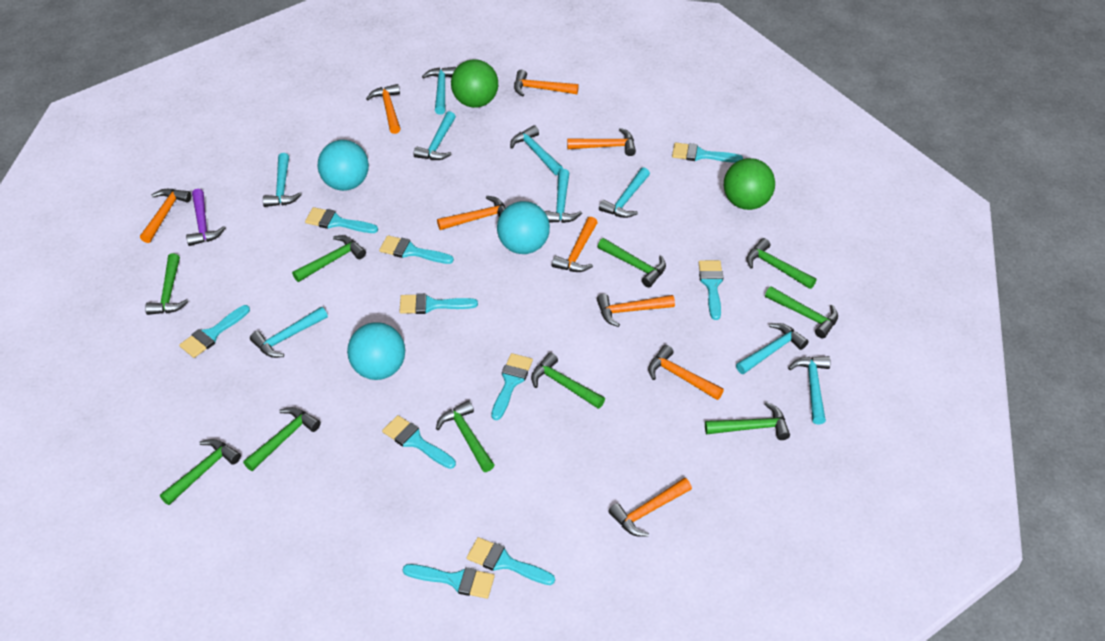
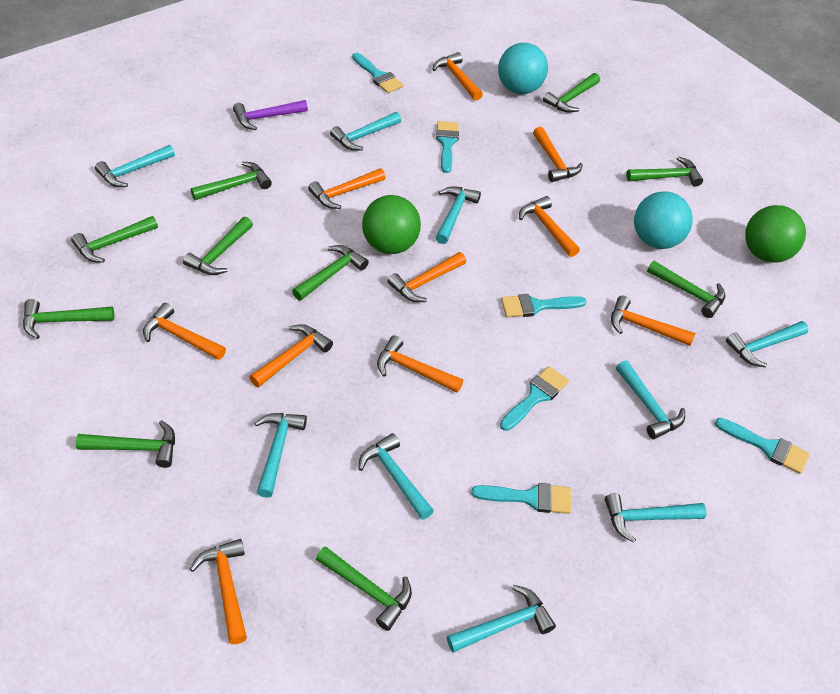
orange hammer: [140,189,191,243] [366,84,401,134] [437,196,505,230] [514,70,579,97] [552,217,598,272] [567,128,636,156] [597,294,675,327] [608,478,692,537] [648,345,724,400] = 9 -> [143,303,226,360] [190,539,247,644] [249,324,333,388] [308,168,386,209] [377,335,463,393] [388,252,466,302] [432,52,483,100] [519,196,580,257] [533,127,583,182] [611,296,695,346] = 10
turquoise ball: [318,140,369,191] [347,322,405,380] [497,201,550,254] = 3 -> [498,43,548,94] [634,192,693,249] = 2
turquoise brush: [179,305,250,358] [305,207,378,233] [379,235,454,264] [382,415,456,469] [400,293,478,314] [403,564,495,599] [467,537,555,585] [491,353,533,420] [672,143,743,163] [699,260,723,320] = 10 -> [352,53,403,93] [436,121,459,173] [471,483,571,514] [500,366,569,431] [501,294,587,317] [715,418,809,474] = 6

